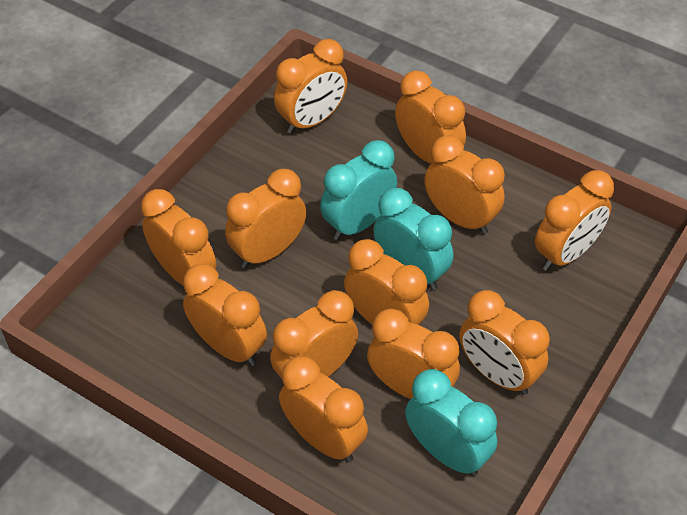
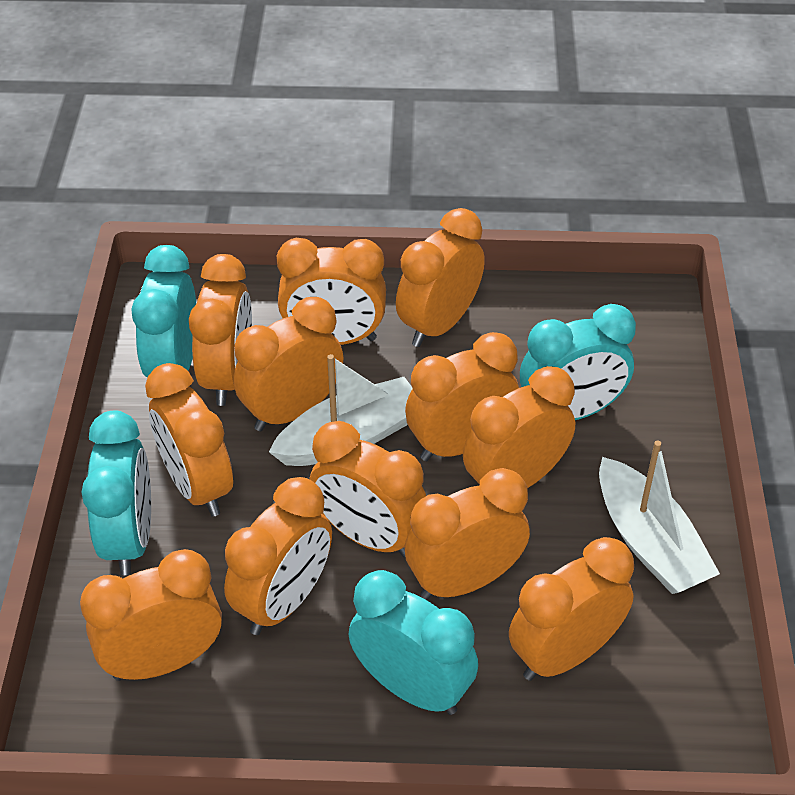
turquoise clock: [320,140,397,240] [373,188,453,291] [405,369,497,476] = 3 -> [81,411,151,575] [131,245,196,377] [348,570,478,715] [520,304,636,420] = 4
white boat: none = 0 -> [269,354,413,466] [599,440,720,594] = 2

